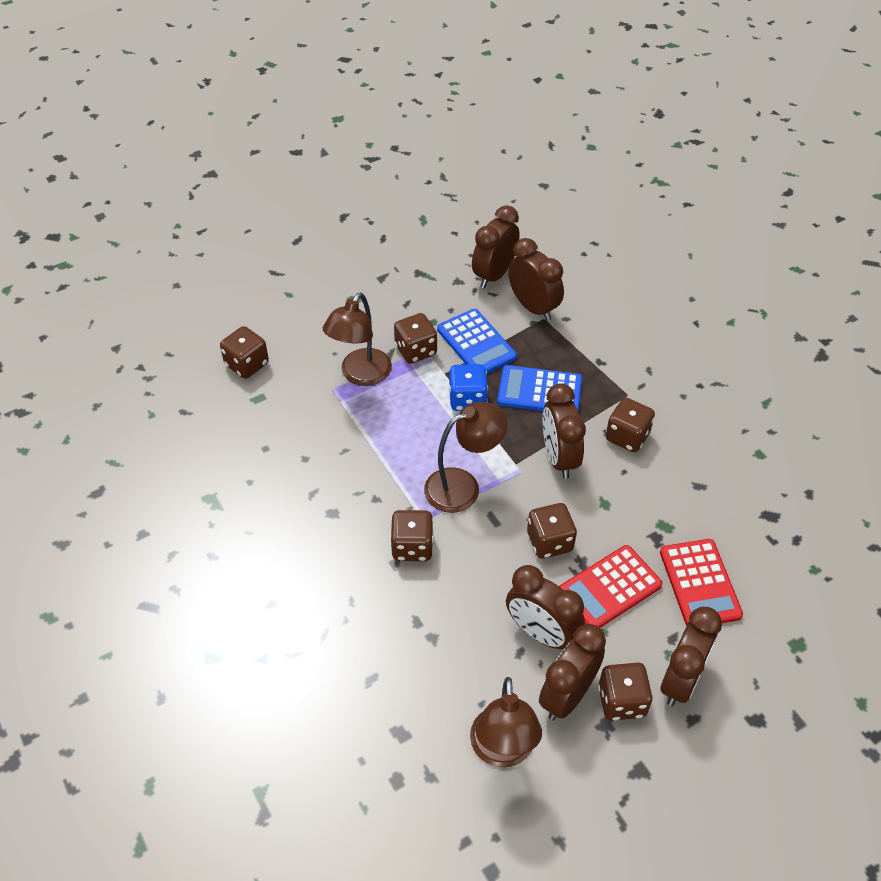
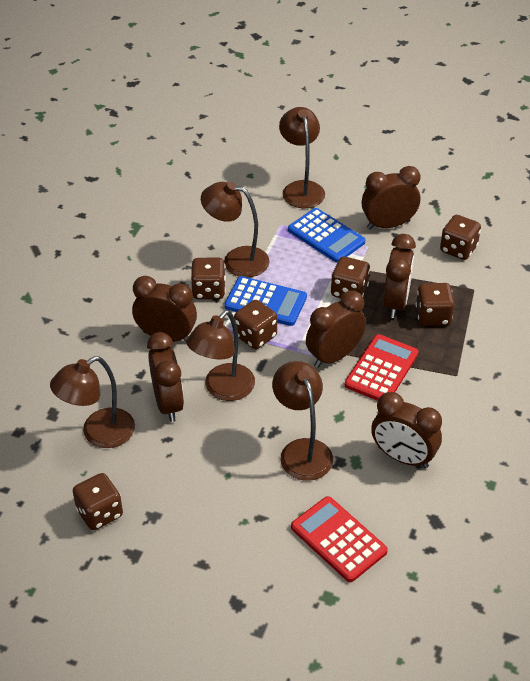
blue dice: [449,364,488,411] = 1 -> none = 0
brown lamp: [323,292,392,386] [424,402,508,513] [470,677,542,768] = 3 -> [50,356,135,448] [186,310,255,401] [201,182,269,277] [272,361,333,481] [279,107,325,208] = 5

